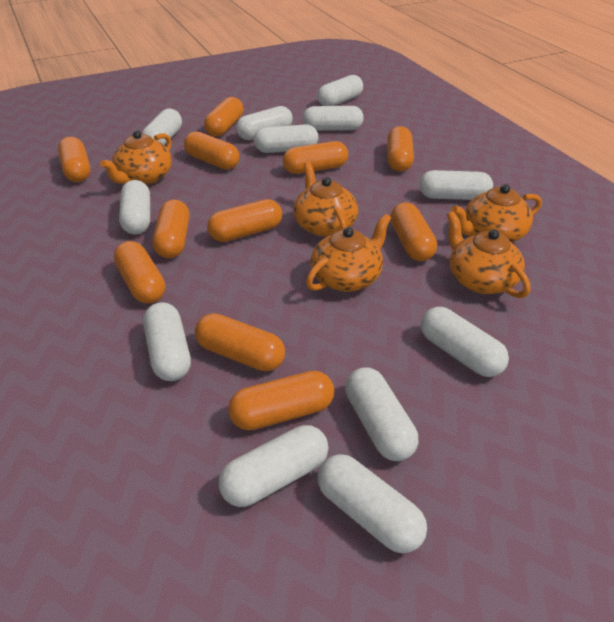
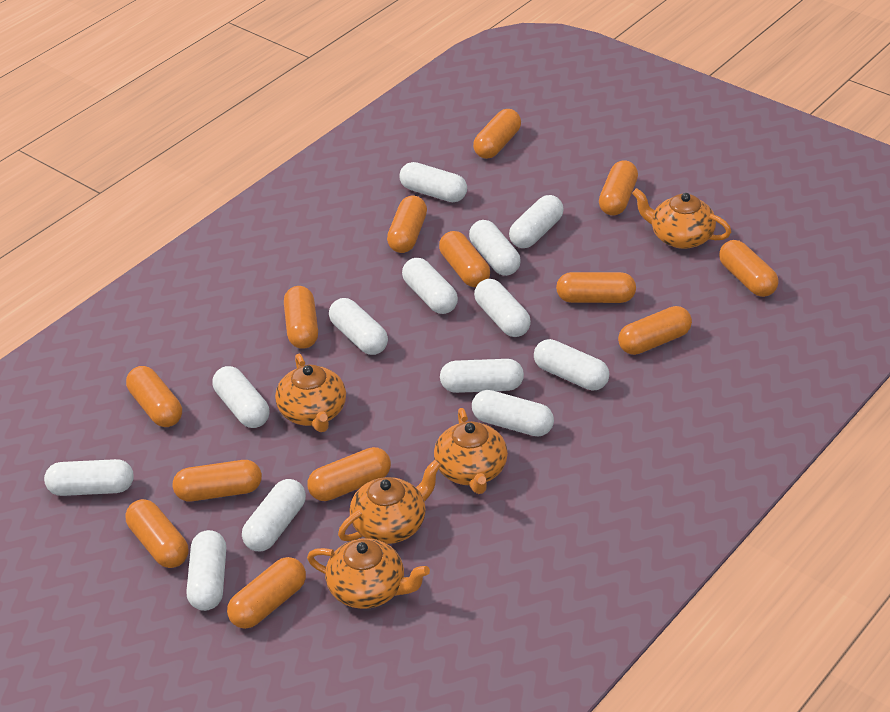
orange capsule: [58,137,90,182] [114,241,165,304] [153,200,190,258] [184,131,240,170] [195,313,285,371] [204,97,243,136] [207,199,282,242] [228,371,334,430] [283,141,348,174] [387,126,414,172] [390,203,437,261] = 11 -> [126,366,182,427] [126,499,188,568] [173,460,262,501] [227,557,306,629] [284,286,318,349] [307,447,391,501] [387,196,427,253] [439,231,490,287] [473,109,521,159] [556,272,636,303] [599,160,638,216] [618,306,692,355] [719,240,779,297] = 13
white capsule: [119,180,150,235] [142,108,182,145] [143,302,191,381] [219,425,329,507] [236,106,293,140] [254,124,318,153] [302,106,364,131] [317,75,363,106] [318,454,427,554] [345,367,418,461] [419,170,493,200] [421,307,509,377] = 12 -> [44,459,134,496] [186,530,226,611] [213,366,269,428] [242,479,306,551] [329,298,388,355] [399,162,467,202] [402,258,458,314] [440,359,524,393] [469,220,521,276] [472,390,554,437] [474,279,531,337] [509,195,564,248] [534,339,609,391] = 13

